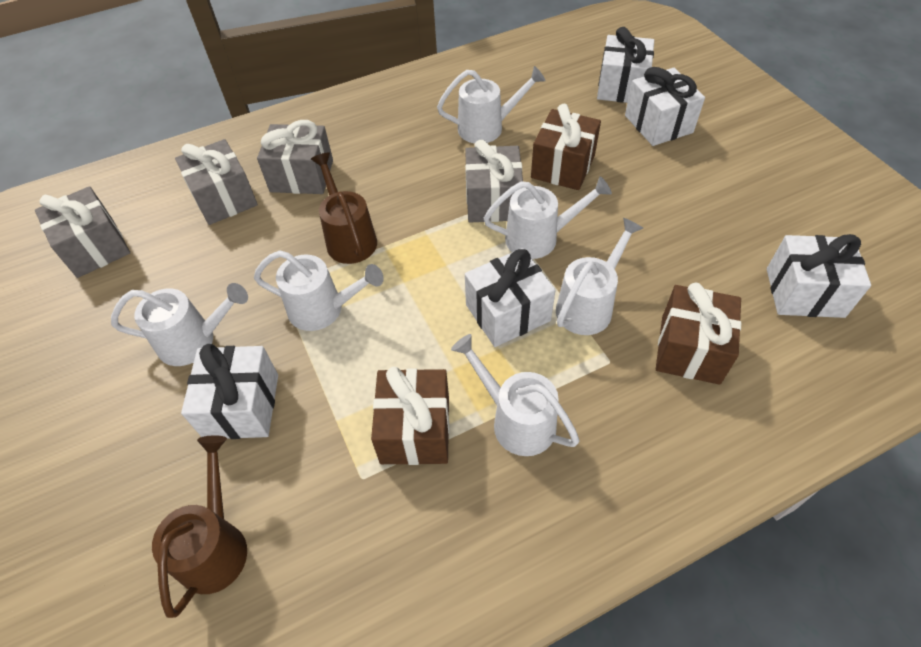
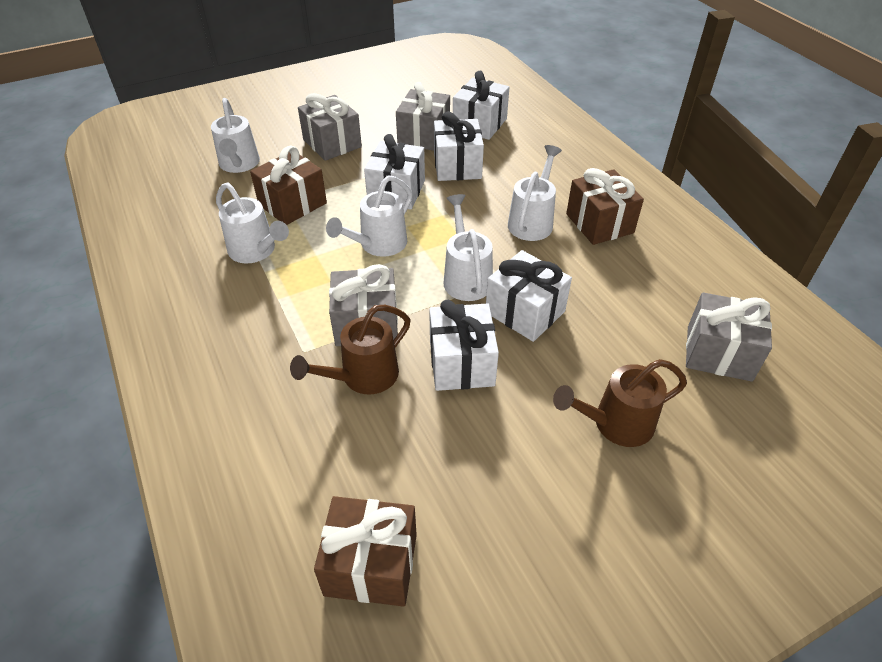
white watering can: [111,283,248,366] [254,250,383,331] [437,66,546,144] [451,334,580,456] [484,176,612,259] [556,218,643,335] = 6 -> [211,98,260,173] [216,183,289,263] [326,176,413,257] [443,194,493,301] [508,145,562,241] = 5

